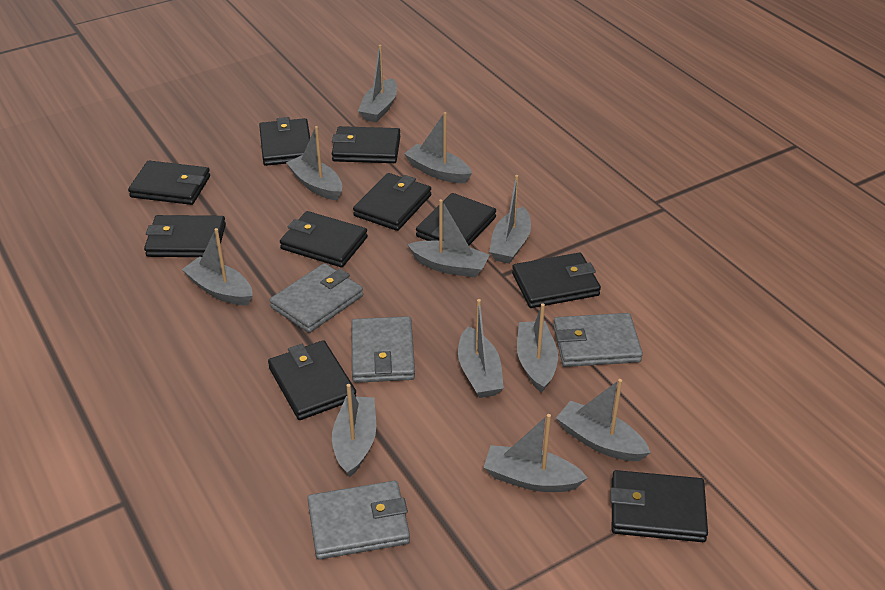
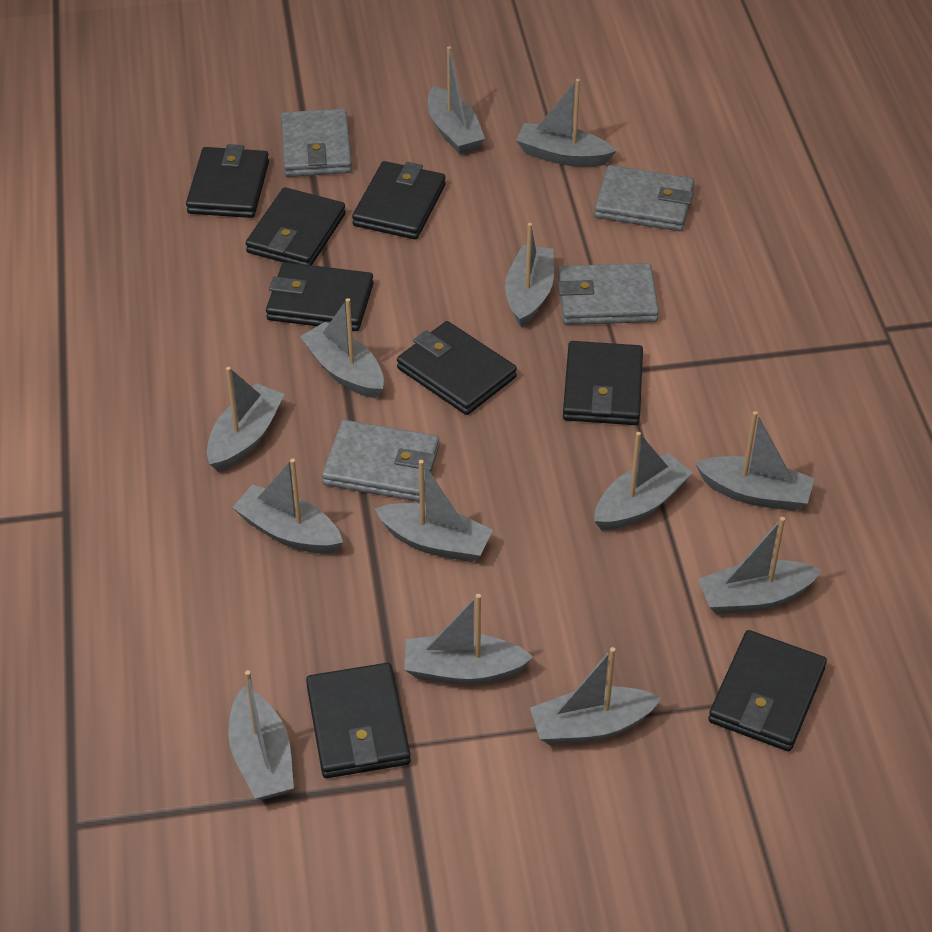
black wallet: [128,161,210,205] [144,215,226,257] [259,117,310,166] [268,340,357,420] [280,211,368,267] [332,126,400,163] [353,173,431,231] [416,193,496,245] [512,252,601,308] [610,470,708,542] = 10 -> [186,144,269,218] [246,187,346,265] [266,262,374,331] [306,663,411,778] [352,161,446,239] [397,321,517,415] [563,341,643,425] [708,630,827,751] = 8
grey boat: [182,228,253,305] [286,126,342,201] [332,384,376,477] [358,45,397,123] [404,112,472,183] [407,199,490,277] [458,299,504,398] [483,414,587,492] [489,175,531,264] [517,304,558,393] [556,379,651,461] = 11 -> [207,367,285,472] [228,670,294,800] [232,459,343,554] [300,298,384,398] [375,460,493,562] [404,594,533,685] [428,46,485,154] [505,223,554,327] [516,79,616,167] [530,647,661,745] [594,432,693,531] [695,411,815,511] [698,517,821,614] = 13

